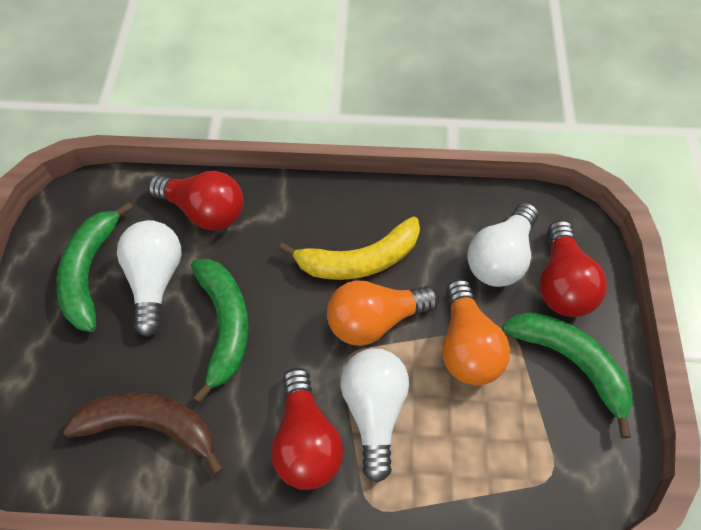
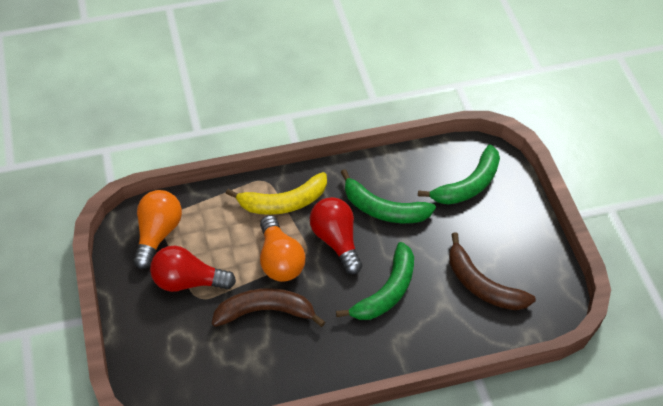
brown banana: [63,392,223,475] = 1 -> [212,288,325,327] [449,232,536,310] = 2
red light bulb: [148,171,243,231] [271,367,344,490] [540,220,607,317] = 3 -> [150,246,236,292] [310,197,362,274] = 2
white light bulb: [117,220,182,337] [341,348,409,483] [467,202,539,287] = 3 -> none = 0

